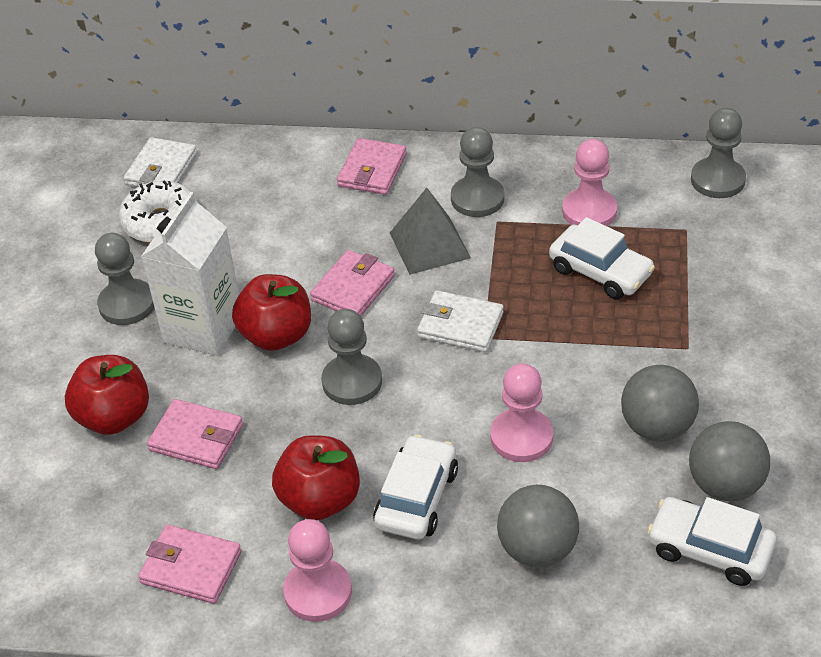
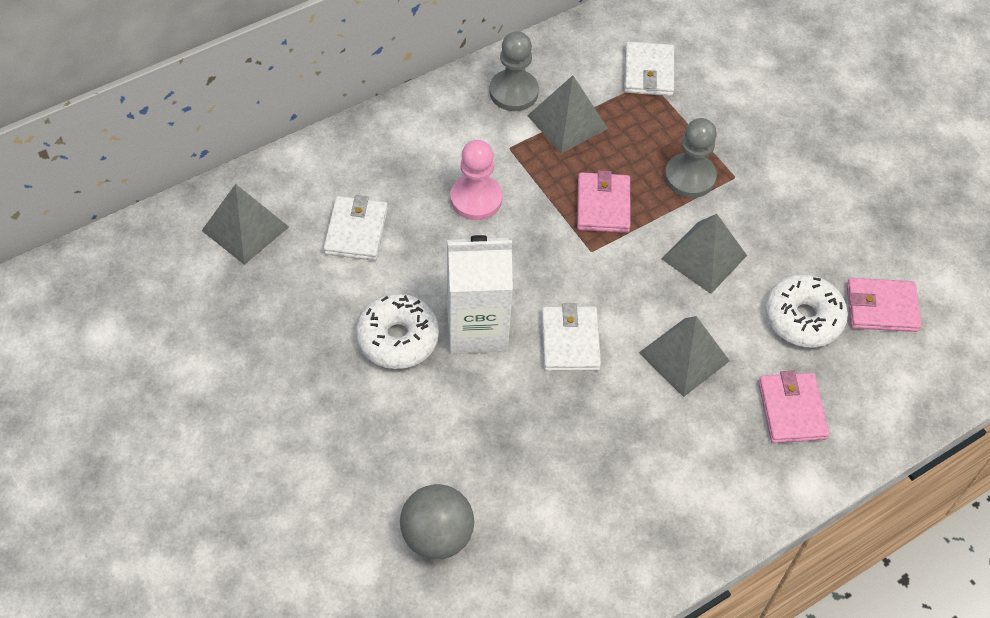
grey ball: [497,485,579,567] [621,365,699,441] [689,421,770,501] = 3 -> [400,484,474,559] = 1
grey pawn: [95,233,154,325] [322,309,382,405] [451,127,504,217] [691,108,746,198] = 4 -> [489,31,539,111] [665,118,717,198] = 2
grey pyramid: [390,188,471,275] = 1 -> [202,184,289,265] [527,75,608,154] [639,316,730,397] [662,214,747,294] = 4
pink pawn: [283,519,352,622] [490,363,553,462] [562,139,617,226] = 3 -> [450,140,502,220] = 1
pink wallet: [138,525,242,604] [147,399,243,469] [310,250,395,316] [337,138,407,195] = 4 -> [577,170,631,233] [758,370,829,443] [846,278,922,332] = 3
red apple: [65,355,149,435] [232,274,311,351] [272,435,360,520] = 3 -> none = 0
white car: [373,434,458,539] [549,217,655,299] [647,497,777,586] = 3 -> none = 0
white donut: [119,180,198,243] = 1 -> [356,294,439,369] [765,274,848,348] = 2
white wallet: [124,137,197,187] [417,290,503,352] = 2 -> [323,195,388,261] [541,303,601,371] [624,42,674,96] = 3

